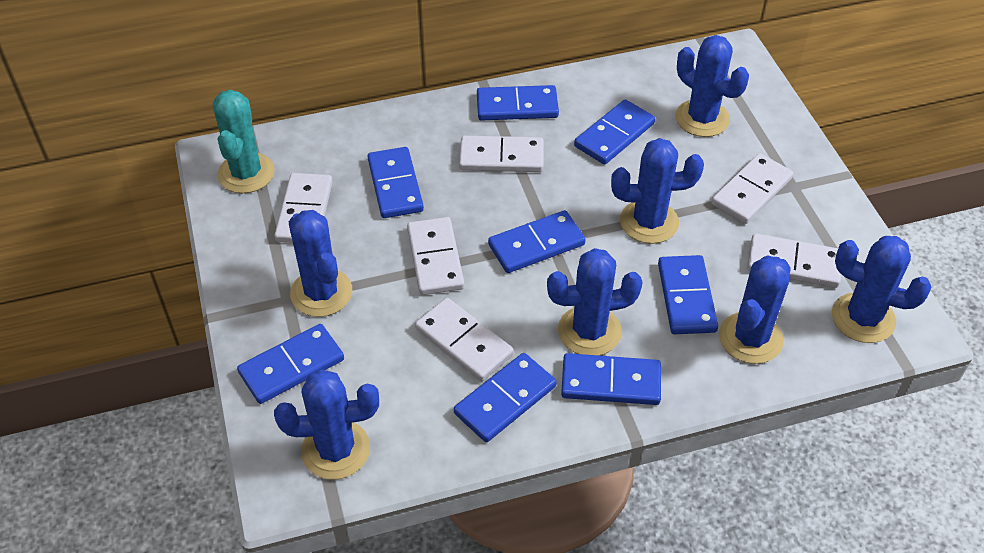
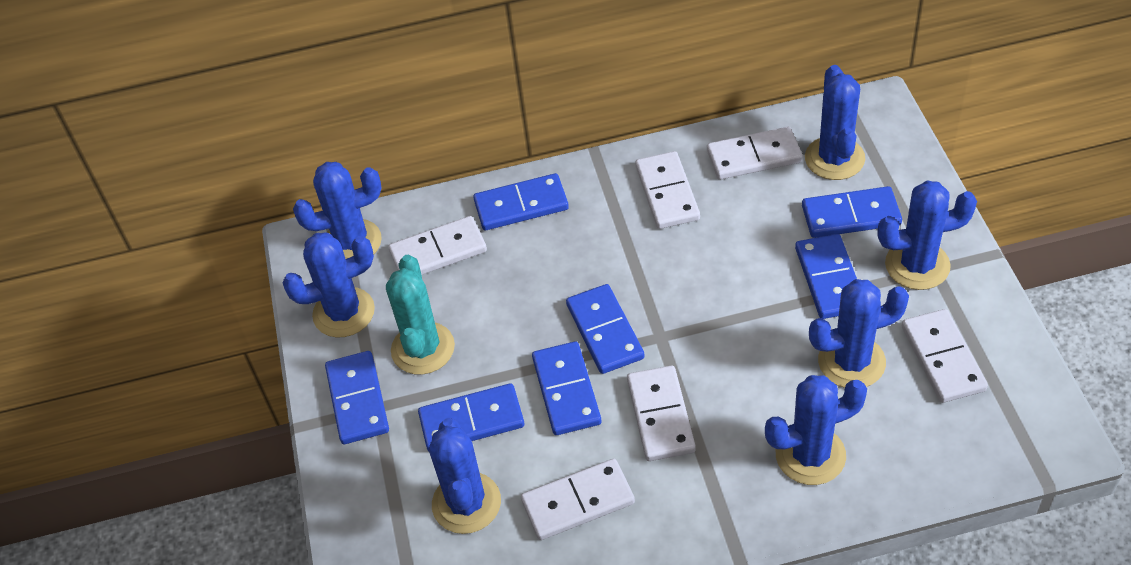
blue domino: [237,324,344,404] [368,147,424,218] [454,353,557,442] [477,85,559,121] [488,210,586,273] [561,353,661,405] [574,99,655,165] [658,255,718,334] = 8 -> [325,351,389,444] [418,383,524,451] [473,173,569,230] [532,341,601,435] [566,284,645,374] [795,234,857,319] [802,186,902,238] = 7

